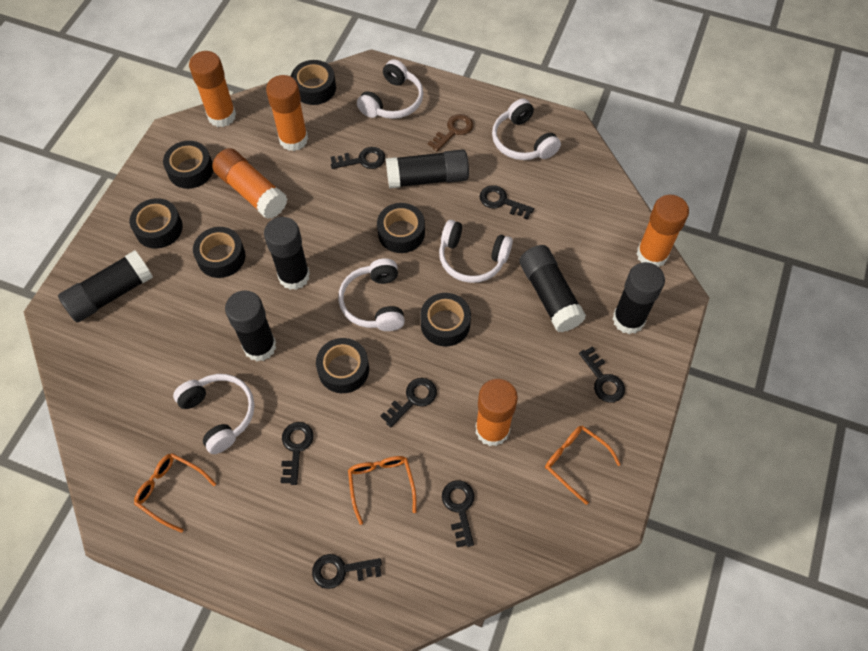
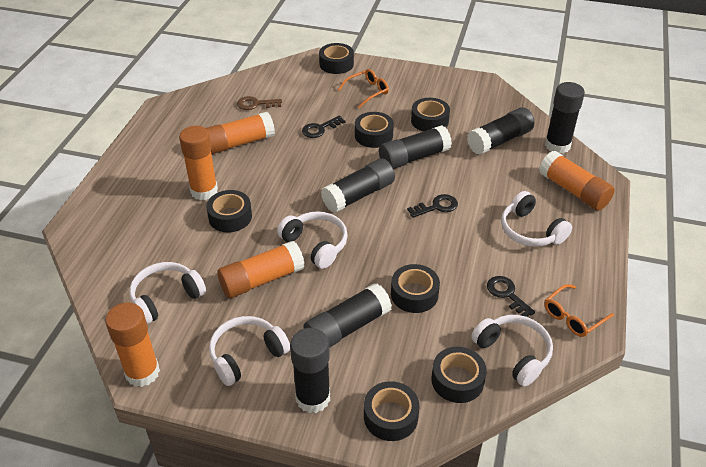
black key: [281,422,314,485] [312,554,382,589] [330,147,385,169] [380,378,437,427] [442,480,474,547] [480,185,534,220] [579,346,625,402] = 7 -> [302,115,346,138] [407,194,458,218] [487,276,535,317] = 3
orange glasses: [134,453,216,533] [348,456,416,525] [545,425,621,505] = 3 -> [338,69,389,108] [545,284,614,337] = 2

